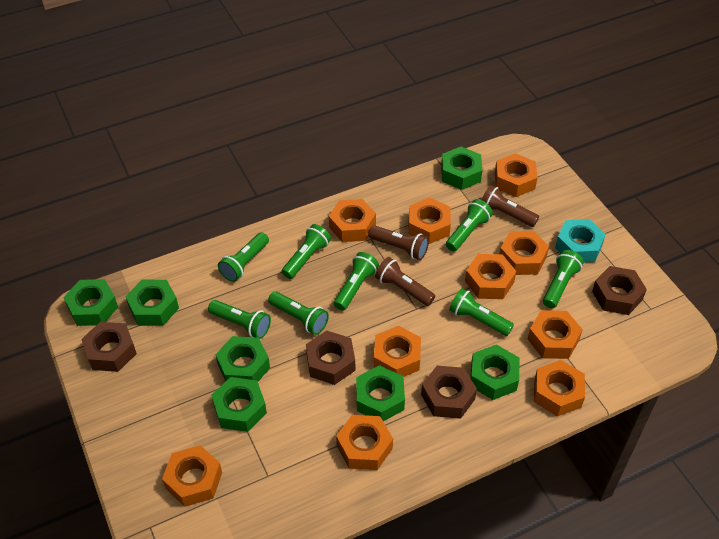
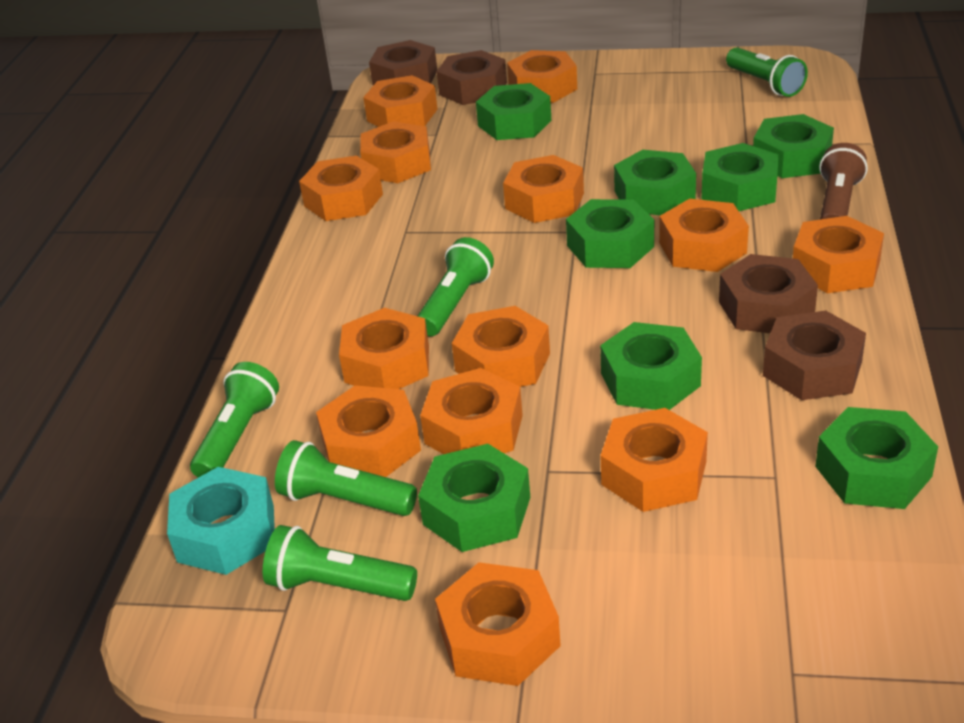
brown flashlight: [368,225,429,260] [375,257,435,306] [482,185,539,227] = 3 -> [819,143,868,219] = 1
green flashlight: [208,300,271,339] [218,232,269,282] [268,291,329,335] [282,224,331,279] [334,252,379,311] [446,199,493,252] [449,288,514,336] [543,250,584,308] = 8 -> [190,362,279,478] [263,525,417,601] [275,440,417,516] [418,237,494,336] [726,47,808,97] = 5
green nut: [63,279,118,326] [126,280,179,326] [211,377,267,432] [216,336,270,382] [356,365,405,421] [441,147,482,190] [470,344,520,400] = 7 -> [418,444,530,552] [476,83,551,140] [566,199,654,268] [600,322,702,410] [614,150,696,215] [702,143,779,211] [753,114,834,178] [815,407,938,509] = 8
orange nut: [162,445,222,507] [329,199,376,242] [336,415,393,470] [374,326,421,377] [409,198,451,244] [465,254,516,299] [495,153,538,197] [500,231,549,275] [528,310,583,359] [534,360,585,417] = 10 -> [299,156,383,221] [316,385,421,477] [339,308,429,389] [360,121,431,183] [363,75,438,127] [420,368,523,454] [435,562,561,686] [452,306,550,387] [503,155,584,223] [507,50,577,103] [600,408,708,512] [659,199,749,272] [793,216,884,293] = 13

